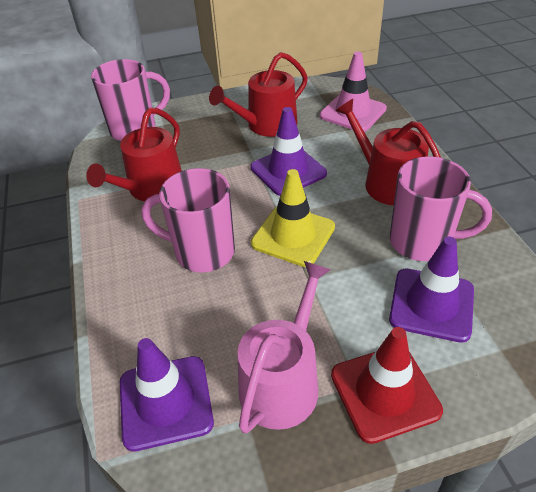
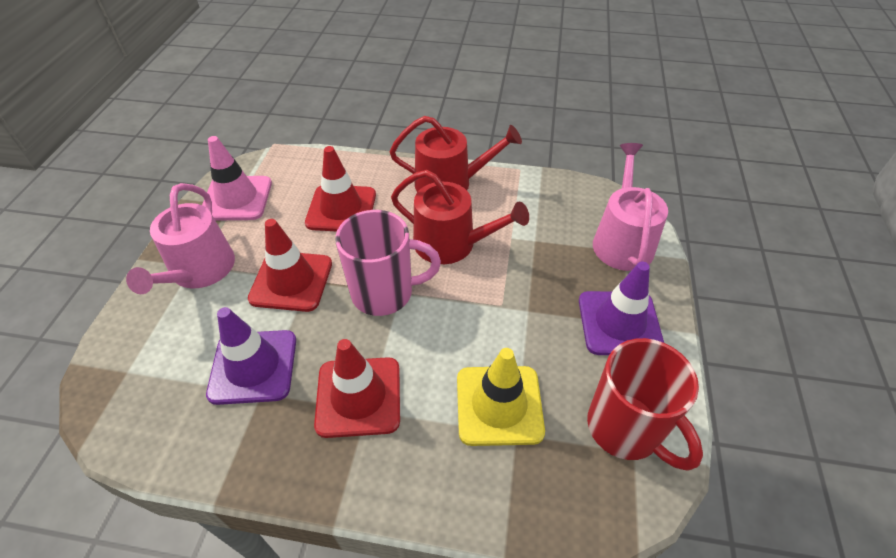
pink mug: [91,59,170,141] [141,168,235,272] [390,156,492,261] = 3 -> [335,210,441,316] = 1
pink watering can: [237,261,331,434] = 1 -> [126,183,235,294] [593,143,668,271] = 2
purple traffic cone: [120,338,214,452] [250,107,327,196] [389,237,474,343] = 3 -> [206,307,296,405] [579,262,664,355] = 2
red mug: none = 0 -> [587,338,703,471] = 1
red traffic cone: [331,327,443,444] = 1 -> [248,219,332,312] [305,146,376,231] [314,339,400,438] = 3
red watering can: [86,108,182,201] [209,52,308,137] [336,99,441,206] = 3 -> [390,116,522,192] [391,170,529,264] = 2

